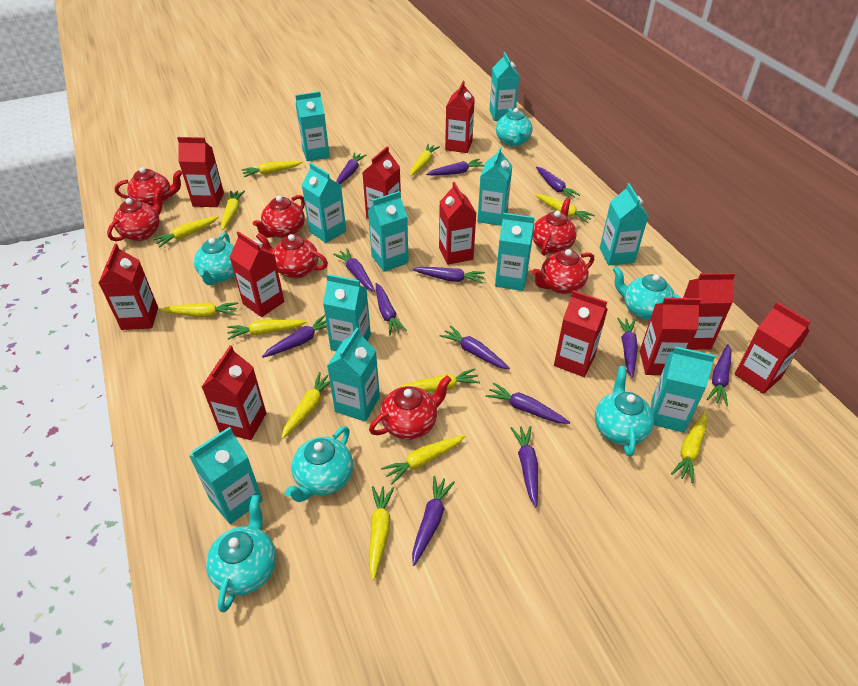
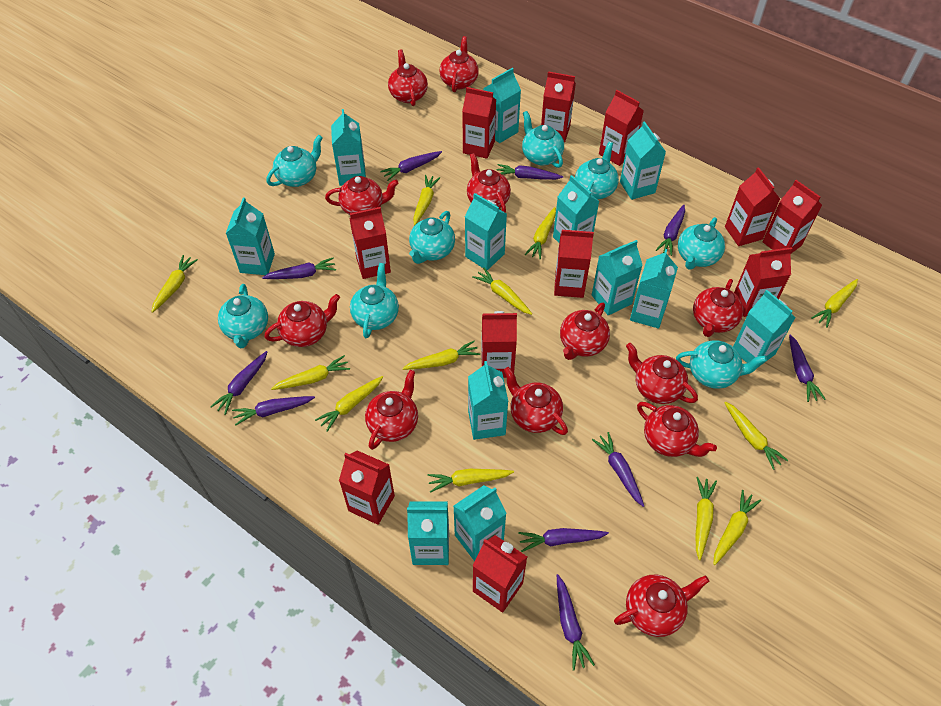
purple carrot: [262,315,327,358] [333,248,375,292] [336,152,367,184] [376,283,407,336] [412,267,485,284] [412,476,455,566] [426,159,484,176] [439,326,510,369] [486,383,570,424] [511,426,538,507] [536,167,580,198] [617,318,638,378] [707,344,731,406] = 13 -> [210,351,267,415] [232,396,315,426] [262,258,336,279] [380,151,442,181] [497,164,563,180] [518,528,609,552] [557,574,595,671] [592,432,644,507] [656,204,685,256] [789,334,826,402] = 10
red teapot: [107,187,162,241] [115,167,182,207] [253,195,305,238] [256,233,328,278] [369,375,452,440] [532,249,594,294] [533,198,577,256] = 7 -> [265,294,340,347] [325,176,399,215] [365,370,418,450] [388,49,428,106] [439,36,479,92] [467,153,511,213] [504,367,568,435] [560,303,610,360] [614,575,709,637] [626,343,698,404] [637,402,717,457] [693,279,743,337] = 12
turquoise carton: [189,427,263,524] [295,91,330,161] [302,163,346,243] [323,274,371,351] [327,328,380,422] [368,191,409,272] [477,147,512,226] [489,52,519,121] [495,213,535,291] [600,183,649,265] [651,346,715,433] = 11 -> [226,197,275,275] [331,109,366,186] [407,502,449,565] [453,485,507,561] [465,193,507,270] [468,361,508,440] [484,68,521,143] [553,175,599,243] [592,240,643,315] [620,121,666,200] [630,249,678,328] [733,290,796,367] = 12
turquoise teapot: [194,233,235,285] [206,495,276,612] [285,426,353,502] [496,108,533,146] [595,366,654,457] [612,266,681,320] = 6 -> [218,284,268,348] [266,135,323,187] [350,263,399,339] [409,211,455,264] [522,111,564,168] [575,142,619,199] [676,340,767,389] [678,217,725,270] = 8

